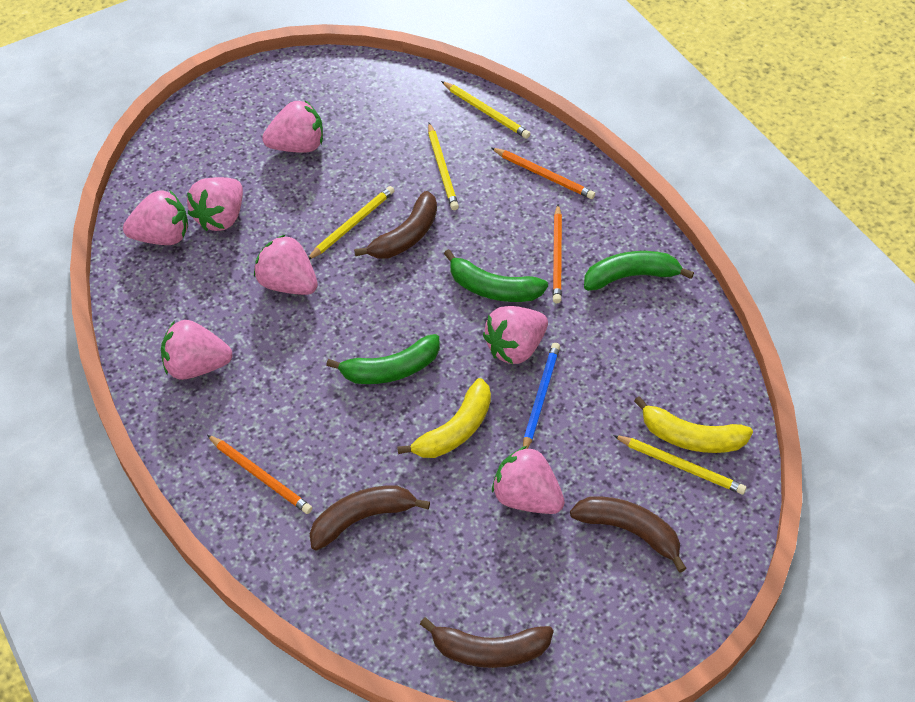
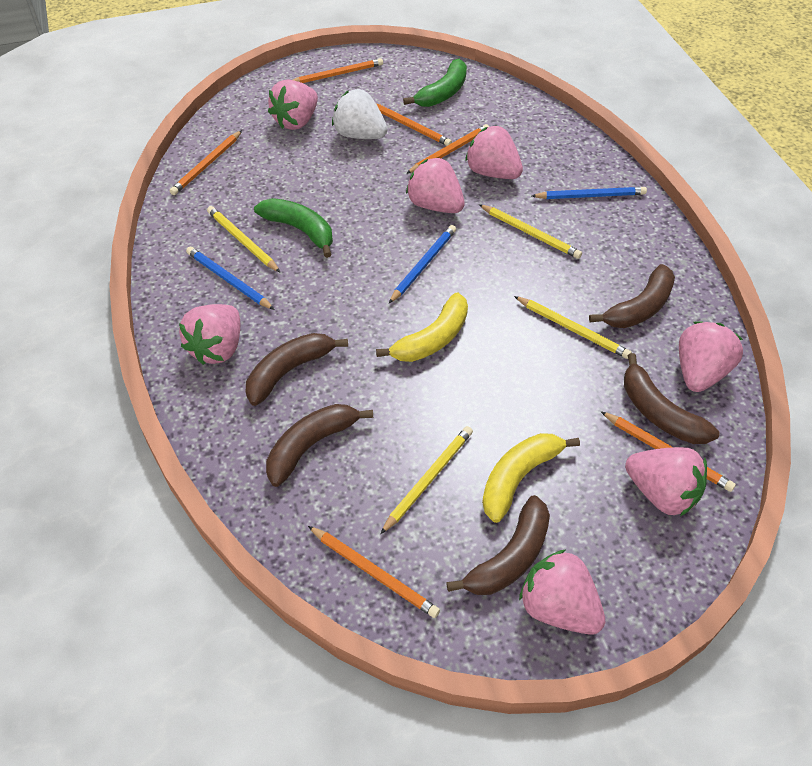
blue pencil: [523,343,560,449] = 1 -> [186,247,275,310] [389,225,456,303] [532,187,647,199] = 3
brown banana: [310,485,430,551] [354,191,437,259] [420,618,554,668] [570,496,687,572] = 4 -> [246,333,348,406] [266,404,373,487] [446,495,550,595] [589,264,675,328] [624,353,720,444] = 5
green banana: [326,334,440,384] [444,249,548,302] [584,251,694,291] = 3 -> [254,198,333,258] [403,59,467,107] = 2
orange pencil: [207,435,313,514] [492,148,595,199] [553,205,562,303] = 3 -> [170,130,242,195] [293,58,383,83] [308,526,440,618] [376,103,452,146] [406,124,489,174] [600,411,736,492] = 6
white strawberry: none = 0 -> [332,89,388,139] = 1

